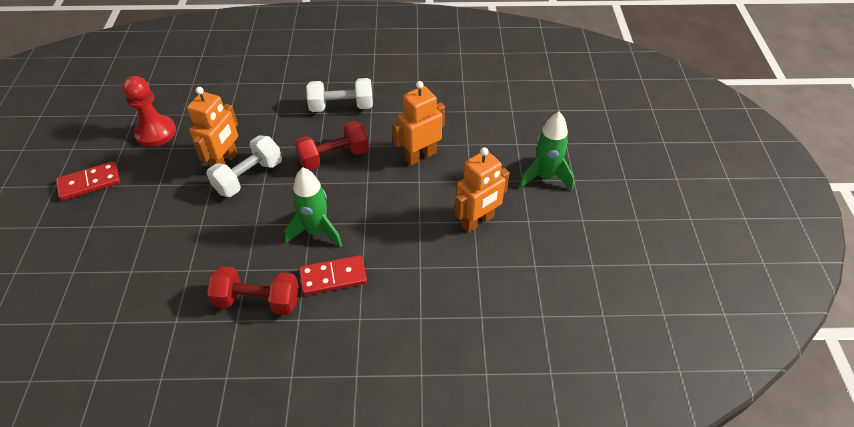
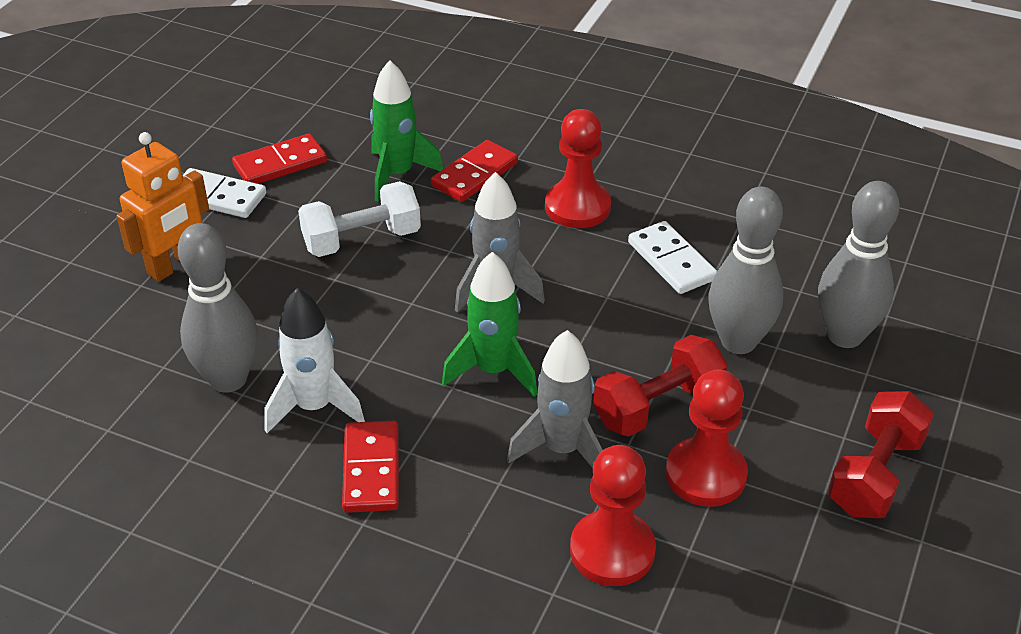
grey bowling pin: none = 0 -> [178,223,258,393] [708,187,783,354] [818,181,900,348] = 3
grey rocket: none = 0 -> [455,172,545,313] [507,330,603,468] = 2
orange robot: [187,87,238,167] [392,81,445,166] [454,147,510,233] = 3 -> [116,132,209,282] = 1
red domino: [56,161,120,201] [299,255,367,296] = 2 -> [232,133,327,184] [342,421,399,513] [431,140,518,202] = 3
red pawn: [122,76,176,147] = 1 -> [545,109,611,228] [570,445,656,586] [666,370,748,507] = 3
white domino: none = 0 -> [183,168,266,218] [628,221,717,294] = 2
white dumbbell: [206,135,282,197] [306,78,373,112] = 2 -> [298,181,421,257] = 1
white rocket: none = 0 -> [264,288,365,433] = 1

